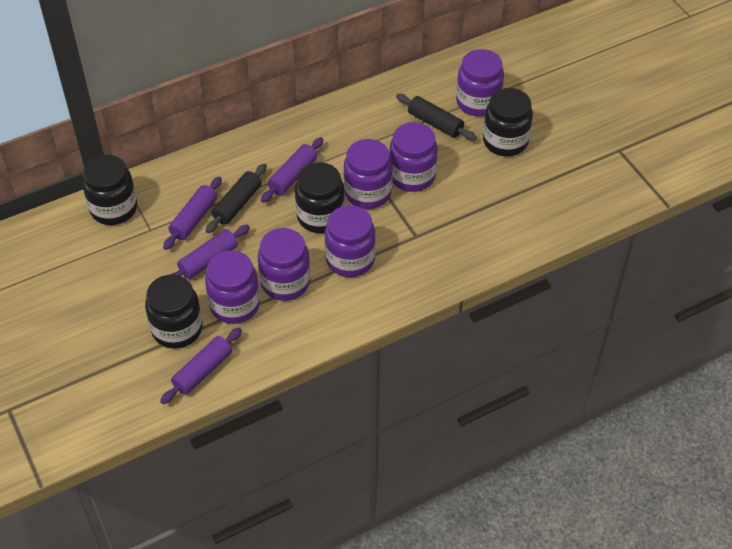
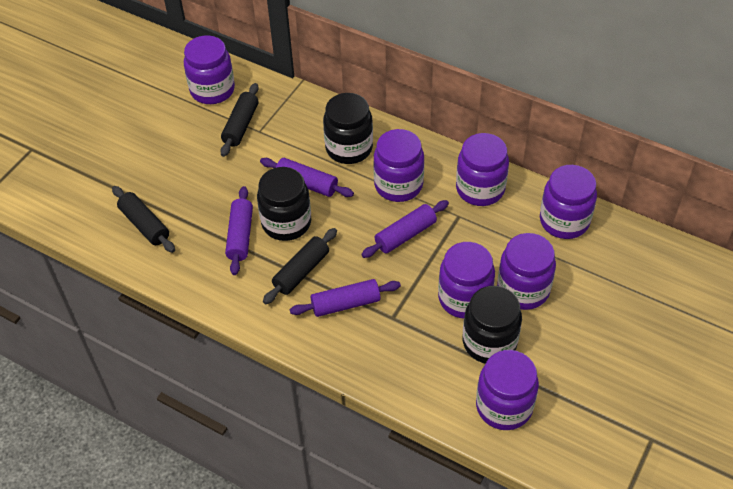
black jar: [82,155,137,225] [145,275,203,349] [295,162,345,233] [483,88,533,156] = 4 -> [257,167,311,241] [323,93,373,164] [462,286,522,364] = 3
black rolling pin: [206,163,267,233] [396,94,477,141] = 2 -> [112,186,175,253] [220,83,259,157] [263,228,337,304] = 3
purple jar: [205,250,260,324] [258,228,310,301] [325,205,376,277] [343,139,393,209] [389,122,438,192] [456,49,504,117] = 6 -> [184,35,235,104] [373,129,424,202] [438,242,495,318] [456,133,509,206] [476,350,539,430] [497,233,556,310] [540,165,597,239] = 7

